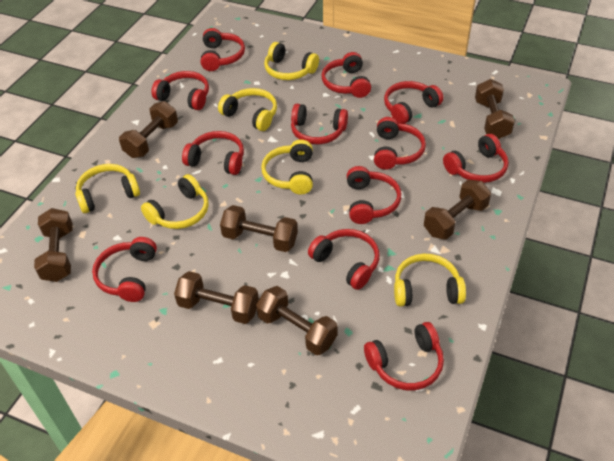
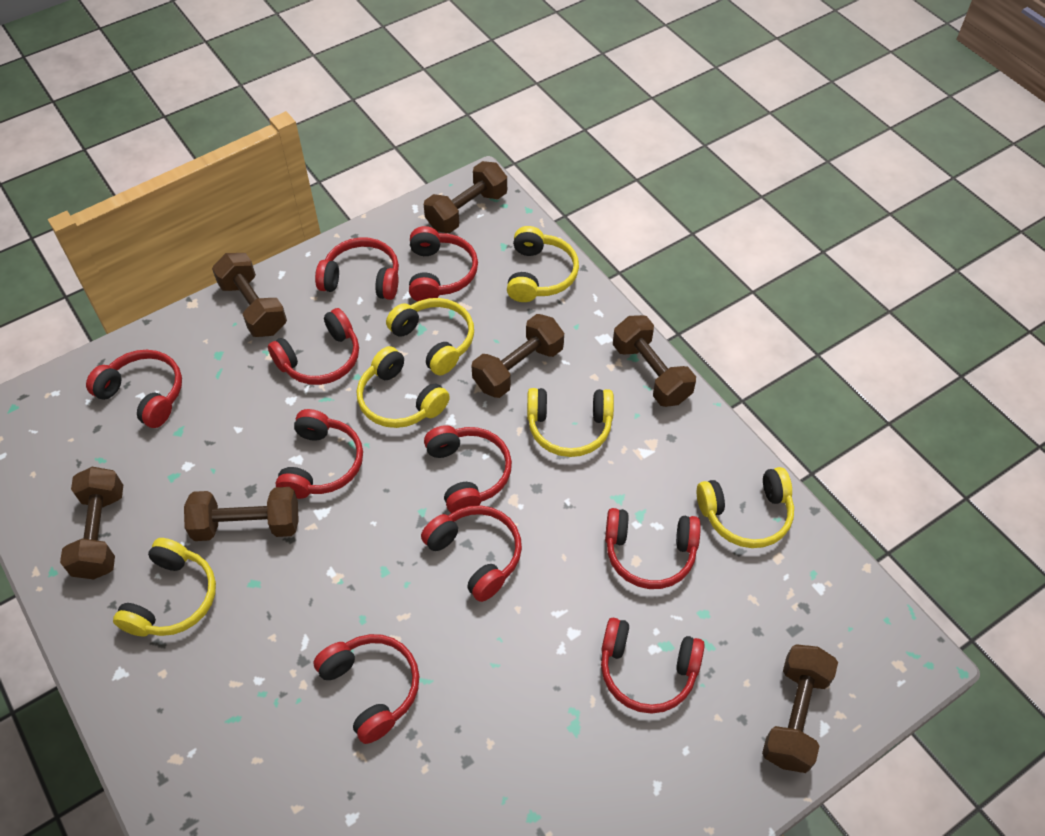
red headphones: [92,237,157,302] [151,71,209,110] [182,131,244,175] [201,28,245,71] [291,104,348,144] [308,229,379,290] [322,52,371,98] [347,166,401,224] [364,322,444,390] [374,117,426,170] [384,81,443,124] [443,134,509,183] = 12 -> [86,350,182,428] [268,308,359,385] [275,409,363,499] [313,634,419,744] [315,237,399,300] [409,226,478,302] [421,506,522,602] [424,425,512,513] [601,618,705,714] [605,508,701,589] = 10

